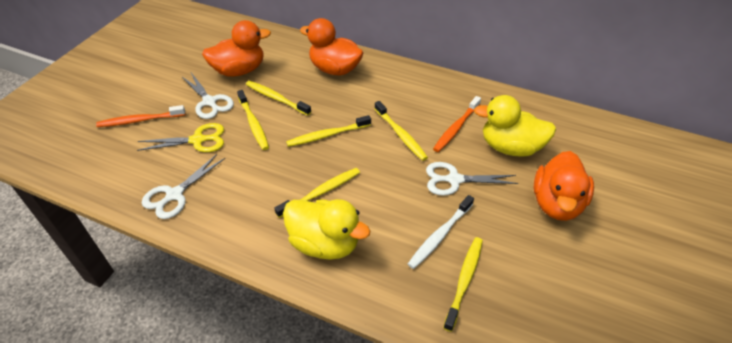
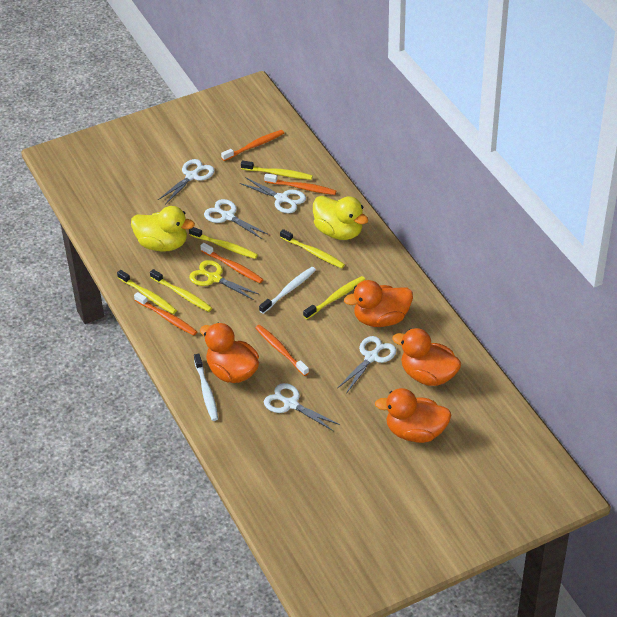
orange duck: [202,20,271,76] [300,18,363,75] [534,151,594,221] = 3 -> [200,323,259,383] [344,280,413,327] [375,388,452,443] [392,328,461,386] = 4
orange toothbrush: [96,105,185,127] [433,96,481,152] = 2 -> [134,292,197,336] [200,243,264,283] [221,130,284,161] [255,325,309,376] [264,173,336,195] = 5
white scissors: [142,154,225,219] [182,73,234,119] [426,162,519,196] = 3 -> [158,159,215,205] [204,199,269,239] [239,177,306,213] [264,383,340,431] [338,336,397,394] = 5
white toothbrush: [408,195,474,269] = 1 -> [194,353,218,421] [259,267,316,314] = 2

